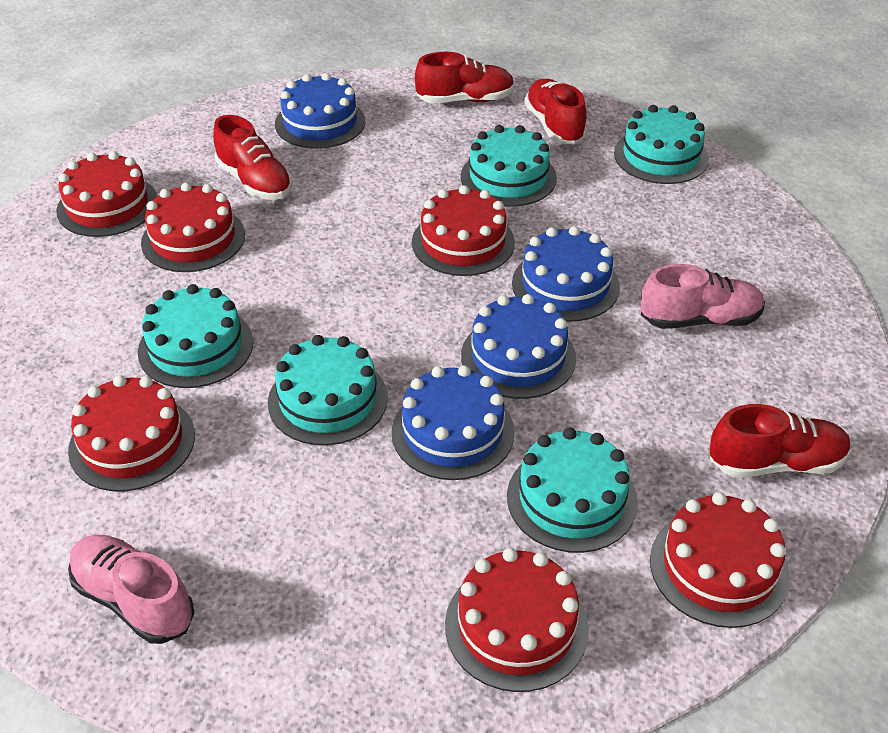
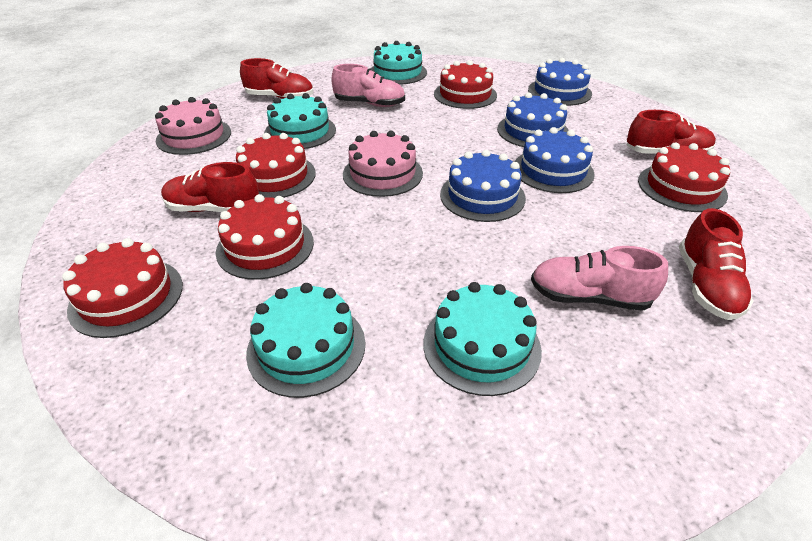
pink cake: none = 0 -> [155,97,231,155] [343,131,423,197] = 2
red cake: [56,151,157,237] [68,375,195,492] [141,183,245,272] [412,185,515,276] [445,548,589,692] [650,492,790,628] = 6 -> [62,238,183,338] [216,194,314,280] [236,133,316,198] [434,60,497,109] [638,142,730,212] = 5
turquoise cake: [138,284,253,388] [268,335,388,445] [461,125,557,207] [507,427,638,553] [614,105,709,184] = 5 -> [246,283,365,398] [264,93,336,149] [370,41,427,85] [424,282,542,396] = 4

